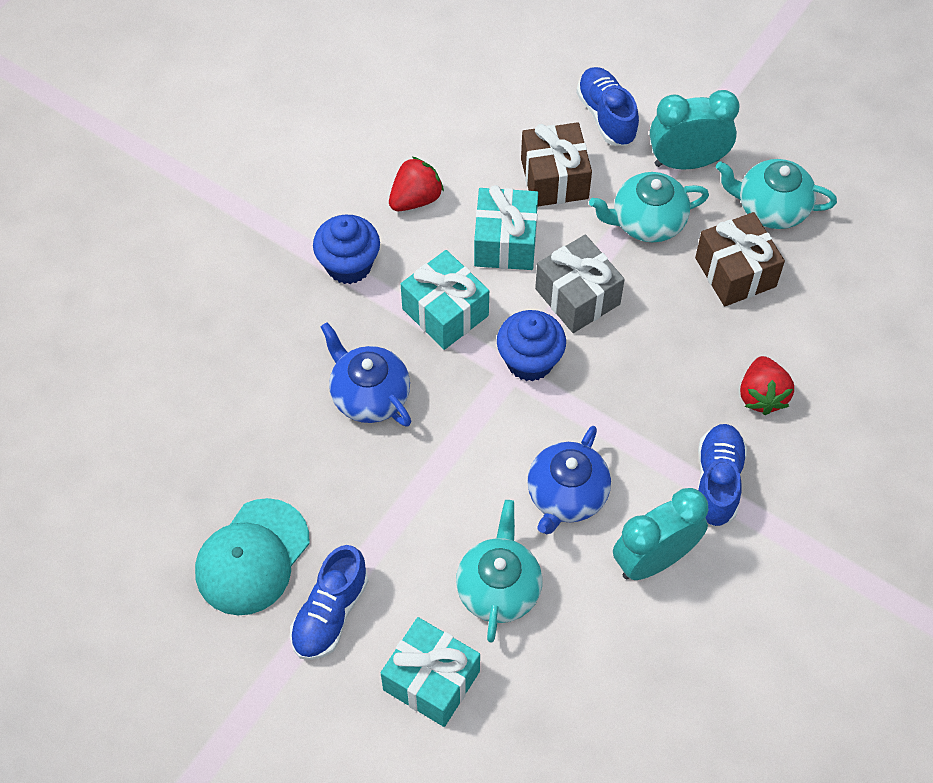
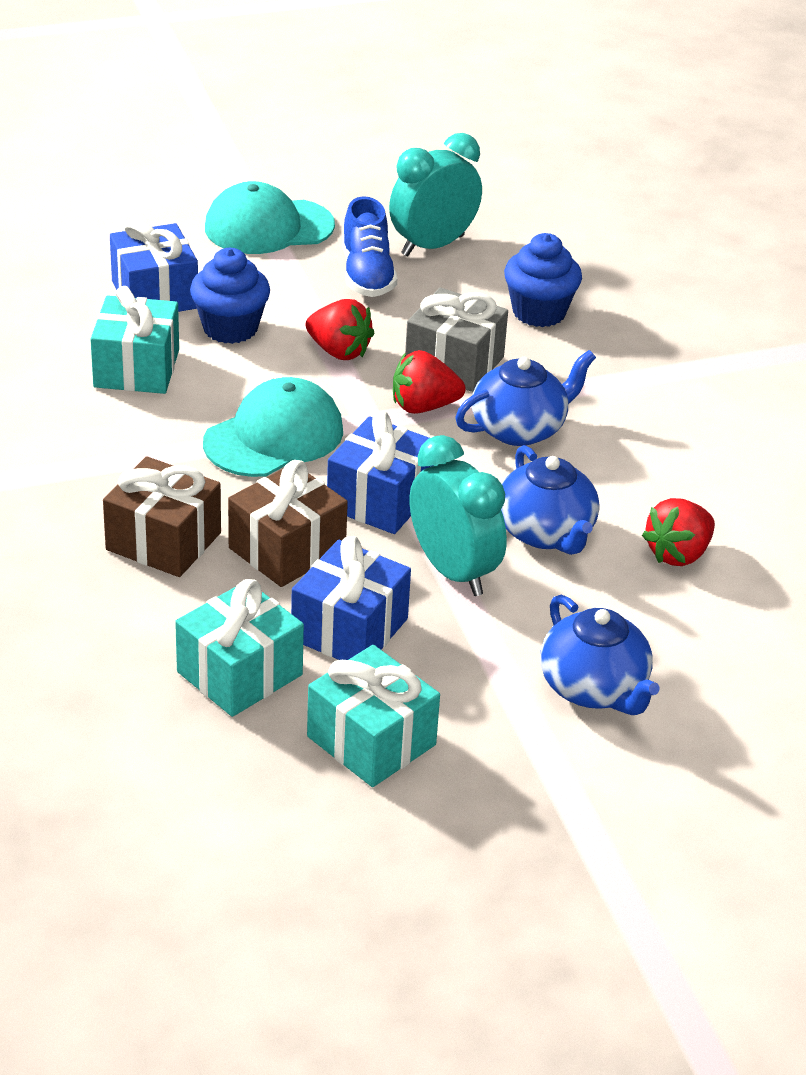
blue gift: none = 0 -> [110,218,198,312] [291,536,411,660] [327,411,434,534] = 3
blue shoe: [290,545,368,660] [576,67,639,146] [698,424,747,527] = 3 -> [342,196,397,297] = 1
blue teapot: [321,322,411,427] [527,426,611,534] = 2 -> [456,350,596,446] [501,445,599,555] [540,595,659,715] = 3
red strawberry: [389,157,444,211] [740,356,794,415] = 2 -> [306,299,374,360] [393,350,466,414] [642,498,715,566] = 3
turquoise cap: [195,498,309,615] = 1 -> [203,377,343,477] [205,181,335,254] = 2
turquoise teapot: [456,500,542,642] [589,172,709,242] [716,159,837,229] = 3 -> none = 0

